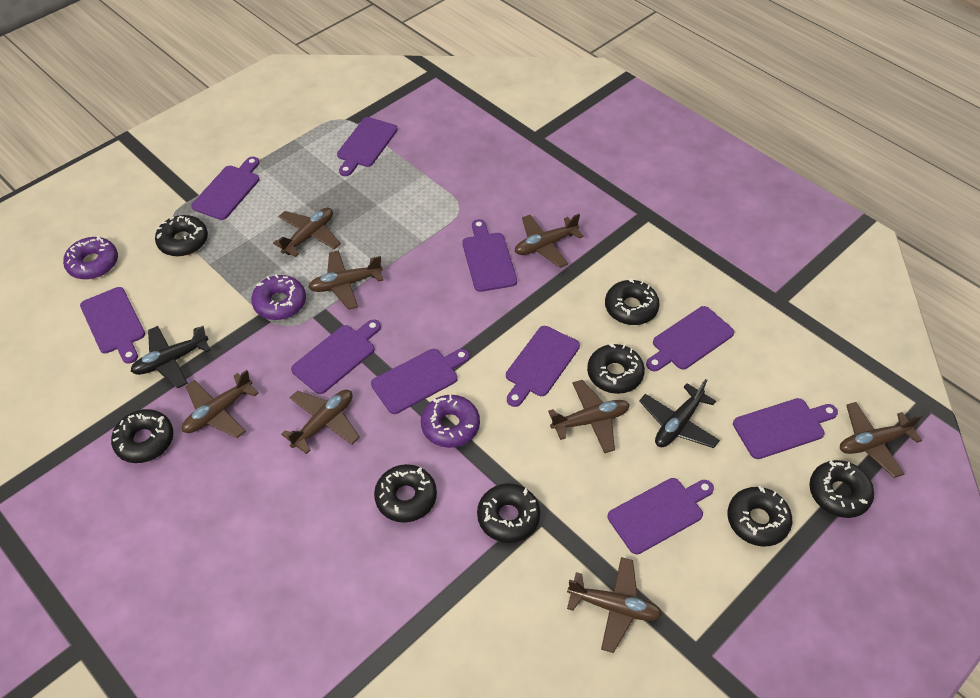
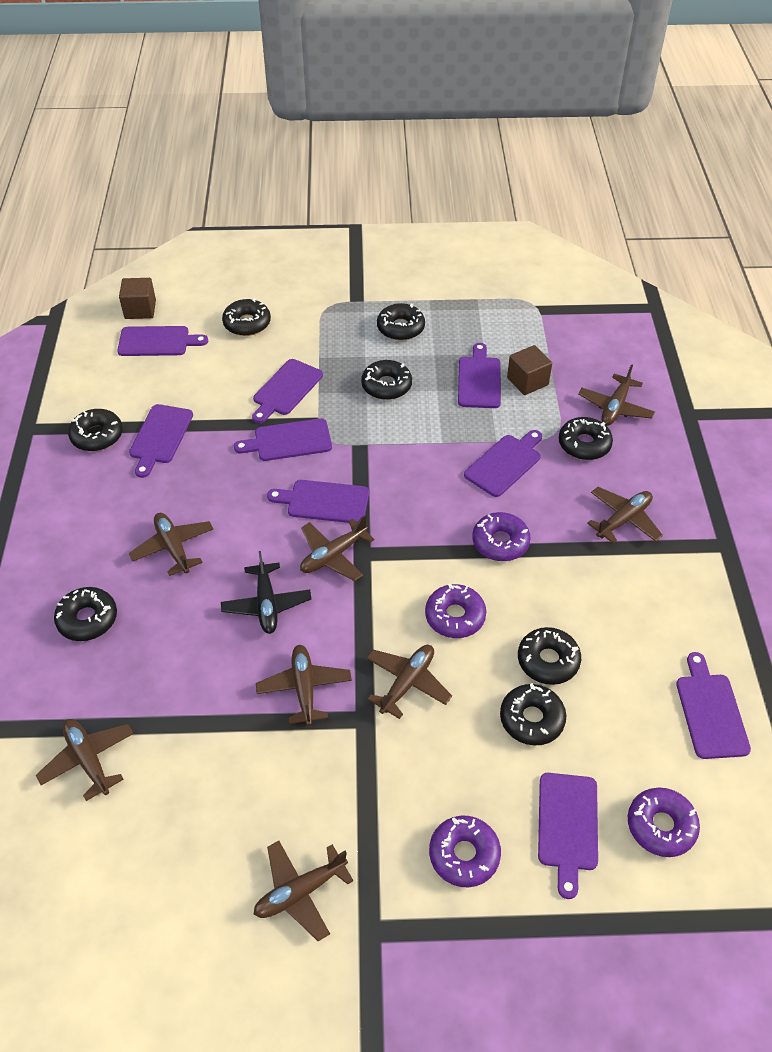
black plane: [131,326,211,388] [639,379,720,448] = 2 -> [221,551,312,634] = 1
brown cube: none = 0 -> [119,278,156,319] [507,345,552,395] = 2
purple cutting board: [80,287,145,364] [191,157,259,220] [291,319,381,394] [337,117,398,176] [371,349,470,414] [462,219,517,292] [506,326,580,407] [608,478,714,554] [646,306,734,371] [733,398,838,459] = 10 -> [117,326,208,356] [129,404,193,478] [234,418,332,461] [252,359,323,423] [267,480,369,523] [458,343,501,408] [464,430,542,497] [538,773,598,899] [676,652,751,759] = 9
purple donut: [63,236,118,279] [251,274,306,320] [421,395,480,448] = 3 -> [425,584,486,638] [429,816,501,887] [472,512,530,561] [628,788,700,857] = 4

